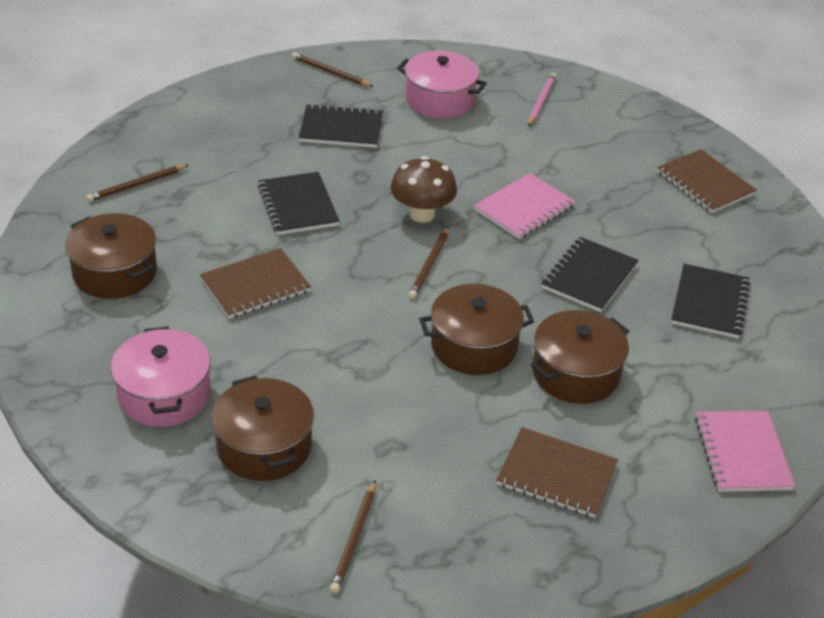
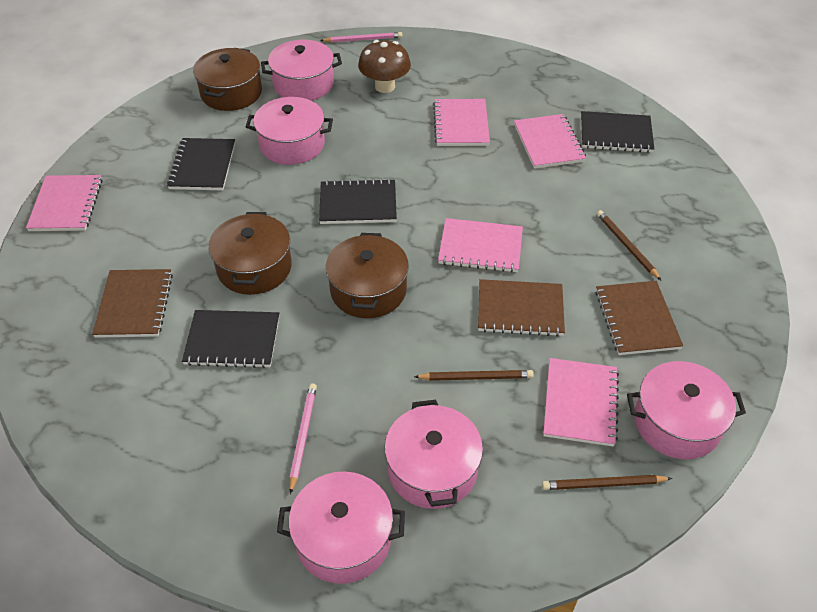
brown pencil: [86,165,189,202] [292,52,374,87] [330,481,376,593] [408,226,449,299] = 4 -> [414,370,534,381] [542,475,672,490] [597,210,661,280] = 3
brown pot: [65,213,157,299] [212,375,314,481] [419,284,534,375] [531,310,629,404] = 4 -> [193,48,262,111] [209,212,292,295] [326,233,409,318] = 3
pink notebook: [474,173,575,239] [695,411,795,492] = 2 -> [26,175,102,231] [433,99,490,146] [438,218,523,273] [514,114,586,169] [543,358,619,447] = 5
pink pencil: [528,73,556,126] = 1 -> [289,383,317,494] [320,32,403,43] = 2
pink pot: [111,326,211,427] [397,51,487,118] = 2 -> [246,97,333,165] [261,39,342,100] [277,471,405,584] [384,400,483,509] [627,361,746,459] = 5

